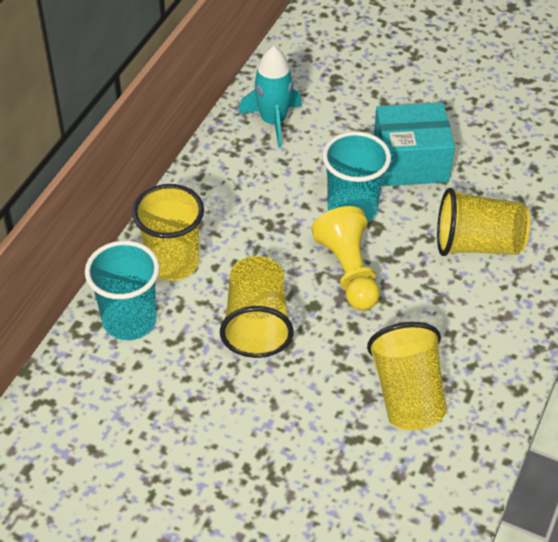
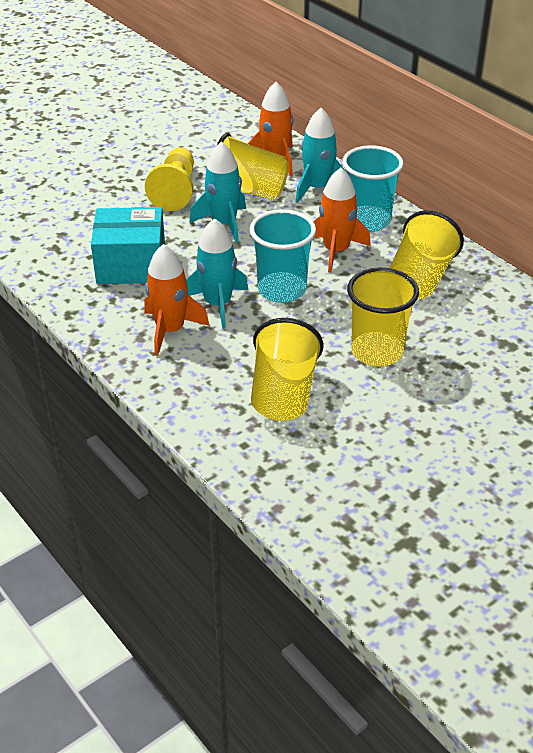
orange rocket: none = 0 -> [145,244,210,356] [248,82,293,177] [313,168,371,273] = 3
turquoise rocket: [239,46,302,147] = 1 -> [186,218,248,329] [189,142,246,243] [296,108,345,203] = 3

